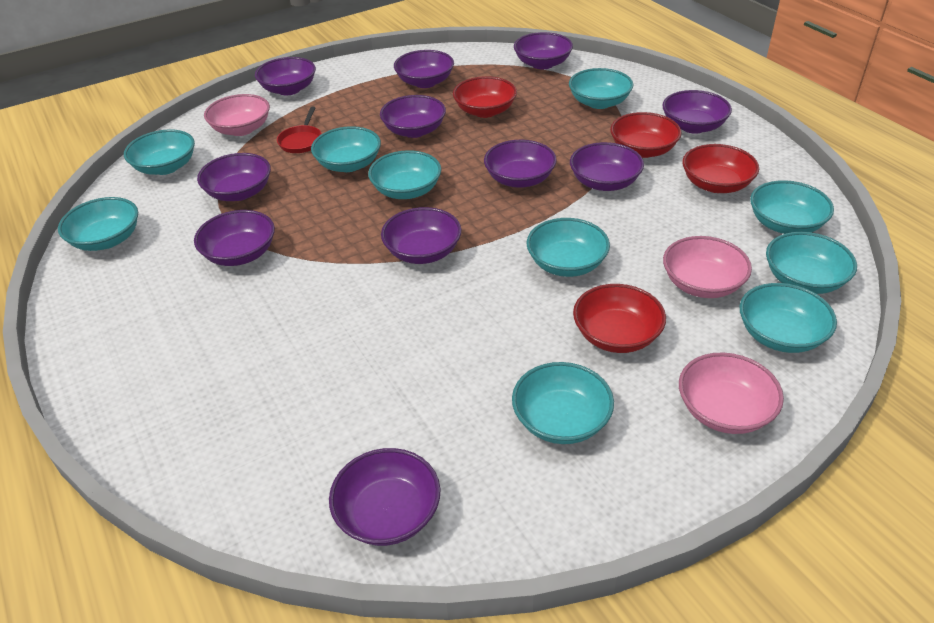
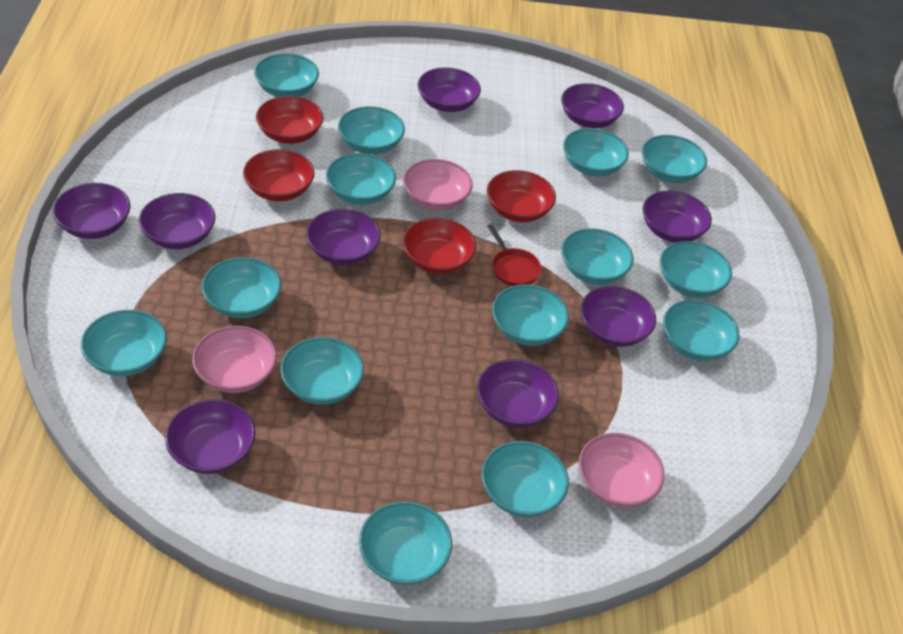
purple bowl: [194,210,275,266] [197,153,271,201] [255,57,316,95] [329,448,440,546] [380,95,446,138] [381,207,461,264] [394,50,454,88] [484,140,557,188] [514,32,573,69] [570,142,644,191] [662,90,732,134] = 11 -> [53,183,131,239] [139,193,215,249] [165,399,255,474] [306,209,381,265] [418,67,481,112] [477,359,559,427] [561,83,624,128] [580,286,656,347] [643,190,712,243] = 9
turquoise bowl: [58,197,138,251] [124,129,195,175] [311,126,381,172] [368,150,441,199] [512,362,614,444] [527,218,610,277] [569,68,633,109] [740,283,837,353] [750,180,834,234] [766,232,857,294] = 10 -> [81,310,167,376] [202,257,281,318] [254,53,319,97] [281,337,364,405] [326,153,396,205] [338,106,405,154] [359,501,452,585] [481,441,569,517] [492,284,569,346] [561,228,634,285] [563,128,629,176] [642,135,707,183] [660,241,732,298] [663,300,739,361] = 14

